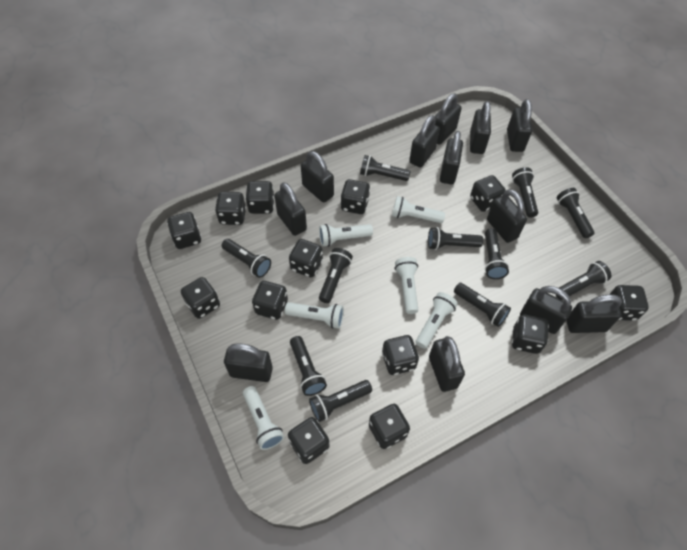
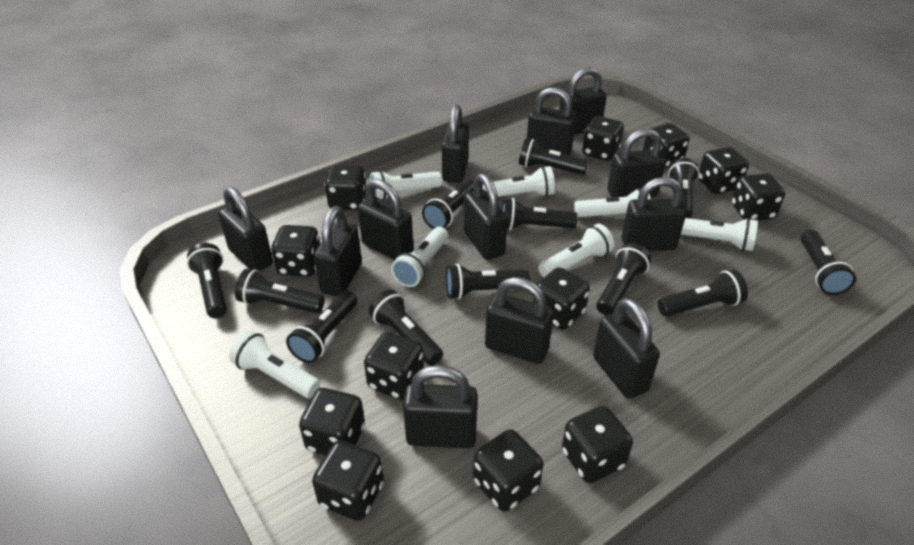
black dice: [167,212,202,249] [181,277,220,319] [215,192,246,225] [245,181,274,214] [252,281,288,320] [288,417,329,464] [289,239,323,277] [340,179,370,214] [369,404,410,449] [382,335,419,375] [470,175,506,212] [512,315,549,354] [610,285,649,321] = 13 -> [271,225,320,277] [299,388,365,455] [312,441,384,521] [324,164,366,210] [364,332,424,400] [473,429,543,512] [533,267,590,330] [562,406,633,483] [582,116,624,161] [643,123,690,168] [698,147,749,194] [732,173,785,220] = 12
black flashlight: [221,239,271,278] [290,336,327,396] [309,380,372,422] [319,248,353,303] [360,155,411,181] [428,227,483,250] [454,283,511,327] [485,228,509,279] [512,167,538,218] [555,261,611,300] [556,188,594,238] = 11 -> [187,243,227,318] [235,269,324,313] [286,291,357,363] [369,290,443,366] [422,180,474,229] [446,264,530,300] [502,198,578,230] [519,139,589,175] [596,243,651,315] [658,270,748,317] [668,158,699,218] [801,230,856,295] = 12
white flashlight: [243,386,284,450] [285,302,344,329] [319,224,373,247] [392,196,445,223] [395,257,418,314] [416,292,458,349] = 6 -> [229,330,320,398] [370,170,442,200] [391,227,448,287] [483,166,555,197] [538,224,614,278] [574,188,651,217] [681,218,758,251] = 7

